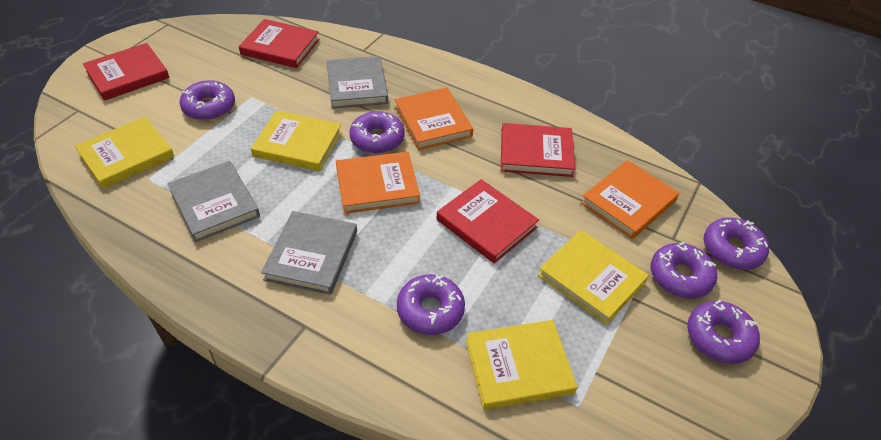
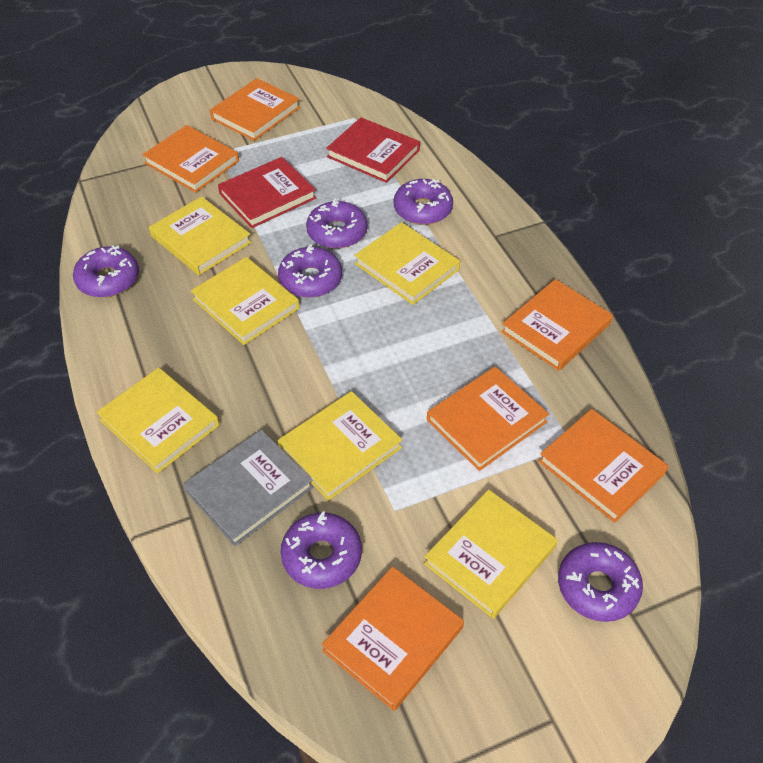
grey book: [167,161,260,242] [261,211,357,295] [326,56,388,109] = 3 -> [183,429,313,546] = 1
orange book: [336,152,420,214] [395,87,473,150] [581,160,679,239] = 3 -> [142,125,239,193] [210,78,300,141] [322,566,464,711] [427,366,549,471] [501,279,613,371] [538,409,668,523] = 6
red book: [83,43,169,101] [239,19,320,68] [437,179,539,264] [501,123,575,177] = 4 -> [218,157,316,228] [326,117,420,183] = 2
yellow book: [75,117,174,189] [251,110,342,171] [466,320,577,410] [538,230,649,325] = 4 -> [96,368,219,474] [149,196,252,275] [191,257,300,345] [278,391,402,501] [354,222,460,305] [424,490,558,619] = 6

